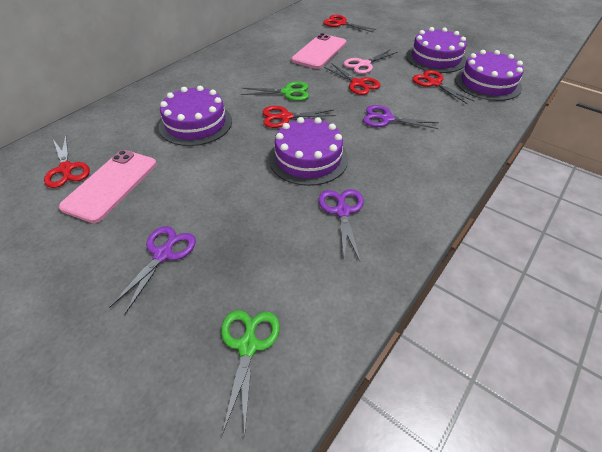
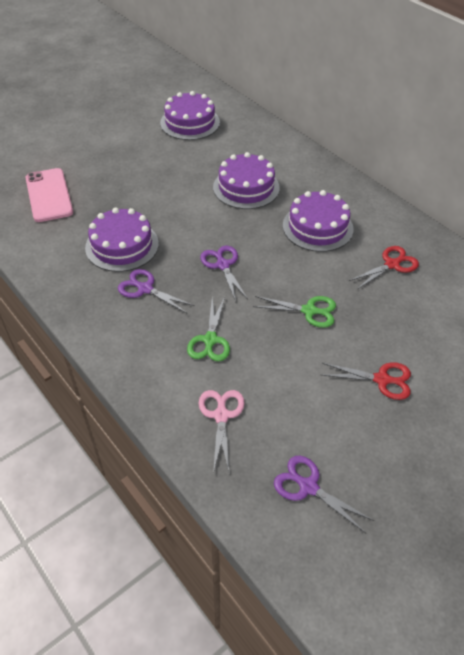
pink phone: [59,150,157,223] [291,33,346,69] = 2 -> [25,168,73,222] = 1
red scissors: [44,135,90,188] [262,106,336,128] [323,15,377,32] [324,63,381,95] [412,70,474,104] = 5 -> [322,362,411,400] [349,246,419,289] = 2

